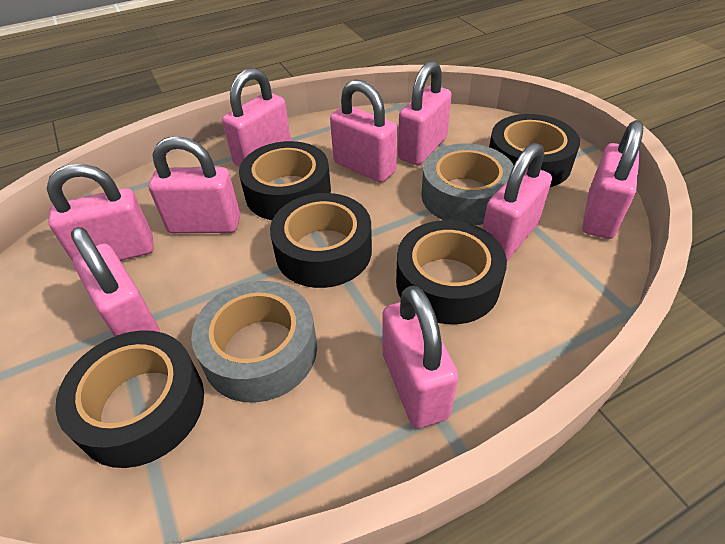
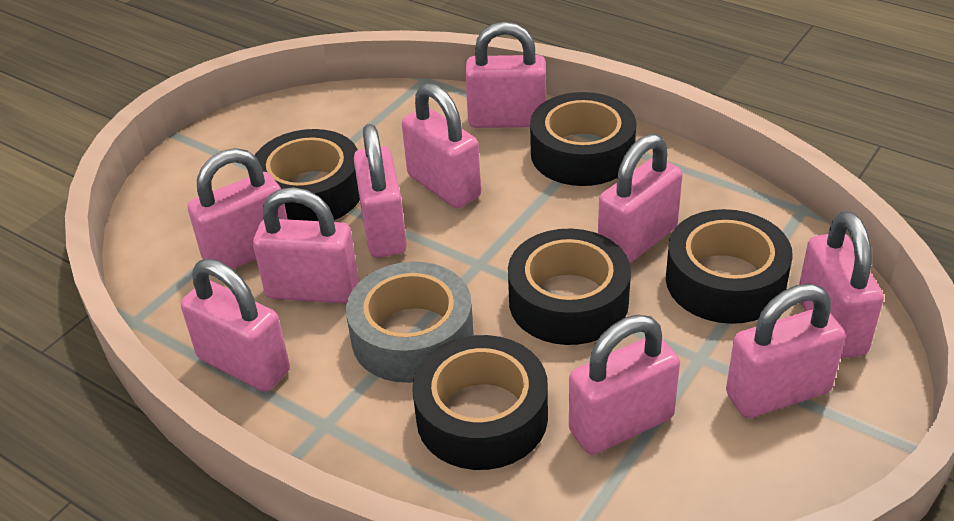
grey tape: [191,281,317,403] [421,143,514,225] = 2 -> [346,262,474,383] = 1
pink padlock: [47,164,154,262] [71,227,160,336] [149,136,240,233] [222,68,291,167] [330,80,397,182] [383,285,459,428] [398,61,452,165] [482,143,552,260] [582,120,643,239] = 9 -> [181,259,290,392] [188,148,288,269] [253,187,359,304] [354,124,407,257] [402,83,481,208] [465,22,546,128] [569,315,680,455] [598,134,683,263] [726,284,846,418] [799,211,884,359] = 10

